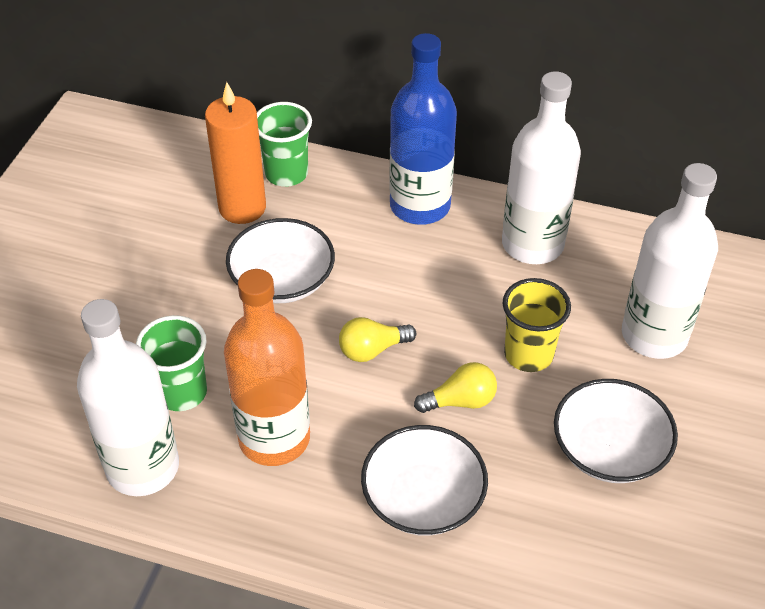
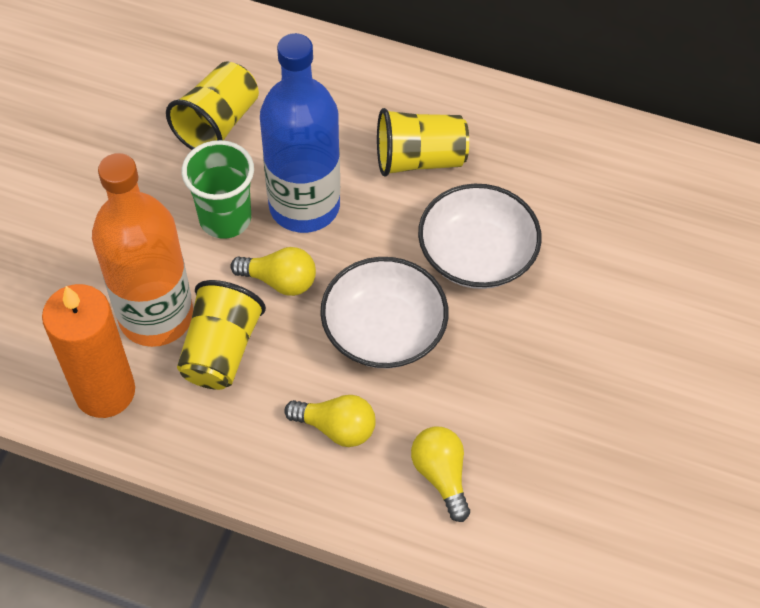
green cup: [136,315,207,411] [257,102,312,187] = 2 -> [182,140,254,239] = 1
white bottle: [77,299,179,496] [502,71,581,264] [622,163,718,359] = 3 -> none = 0
white bowl: [226,218,335,303] [361,425,488,536] [554,379,678,483] = 3 -> [320,257,449,368] [418,184,542,289] = 2
yellow cup: [503,278,571,372] = 1 -> [166,62,259,150] [177,280,266,390] [377,108,469,177] = 3
yellow light bulb: [339,317,416,362] [414,362,497,413] = 2 -> [230,247,316,296] [284,395,376,447] [411,426,470,522] = 3

